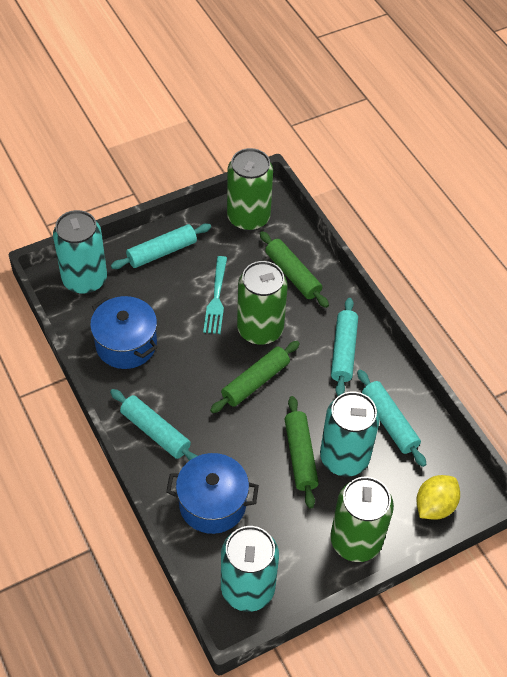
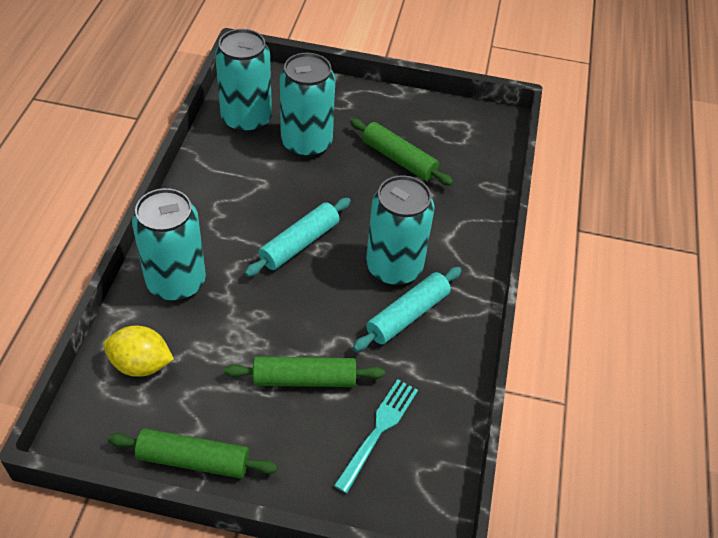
blue pot: [90,296,157,369] [166,453,259,534] = 2 -> none = 0
green can: [227,148,273,231] [237,261,288,345] [330,477,394,562] = 3 -> none = 0
turquoise can: [53,210,107,294] [221,526,279,612] [320,392,380,476] = 3 -> [132,188,206,301] [215,29,272,133] [280,53,335,158] [366,175,434,286] = 4
turquoise rolling pin: [110,389,198,461] [111,223,211,269] [331,298,358,396] [357,370,426,467] = 4 -> [245,198,351,277] [353,267,462,352] = 2

